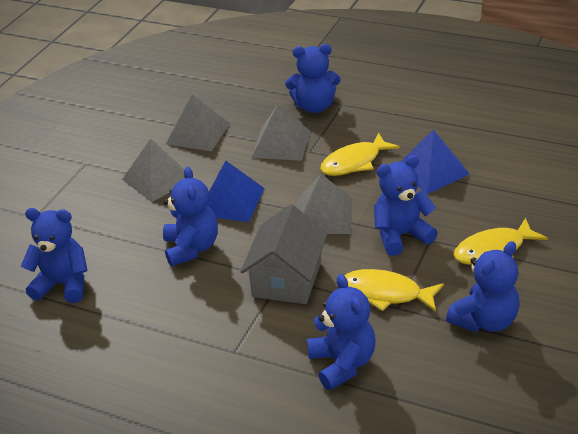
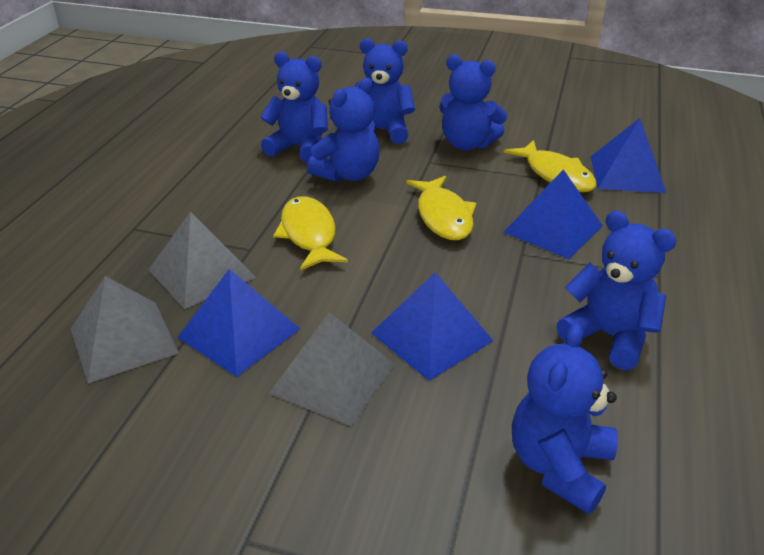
blue pyramid: [208,160,265,222] [401,130,470,194] = 2 -> [177,269,300,377] [371,272,493,381] [504,169,603,259] [591,118,666,193] = 4
grey house: [241,204,328,304] = 1 -> none = 0
grey pyramid: [122,139,194,202] [166,94,230,151] [251,104,310,161] [297,174,352,234] = 4 -> [71,276,179,383] [149,211,256,309] [269,312,395,426] = 3

